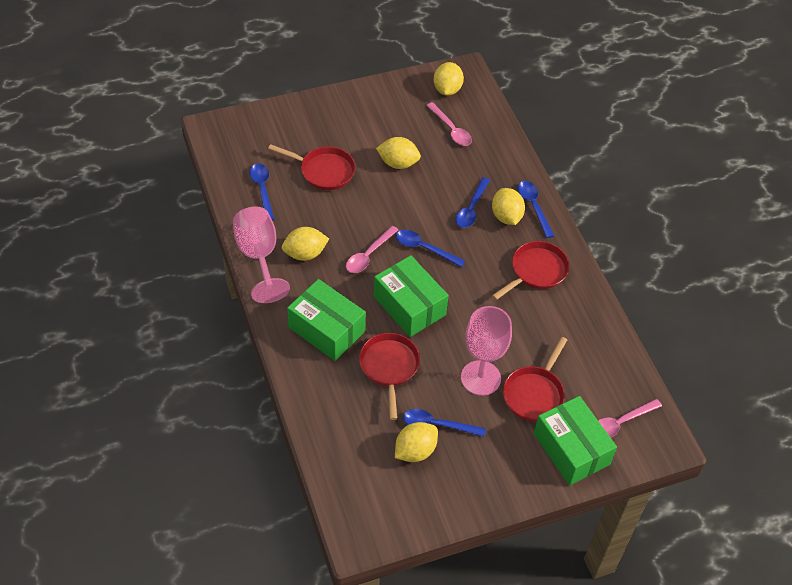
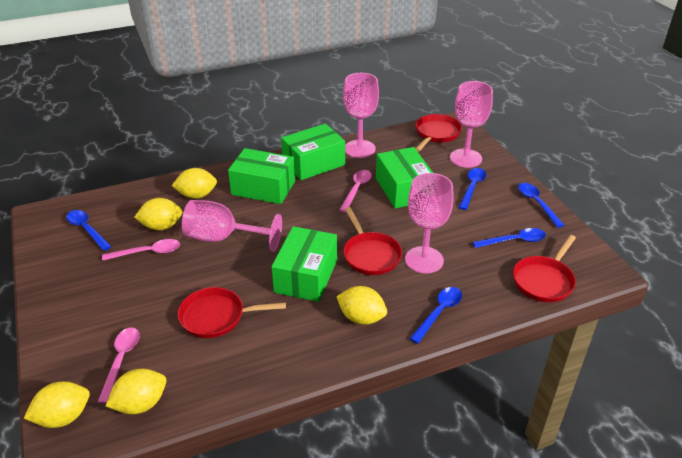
green box: [287,279,366,361] [374,255,449,337] [534,396,617,485] = 3 -> [228,148,295,204] [271,226,337,302] [281,124,345,180] [376,147,433,209] = 4
pink goblet: [233,207,290,303] [461,306,512,396] = 2 -> [182,200,282,252] [343,73,379,158] [405,173,454,274] [450,81,493,168] = 4

